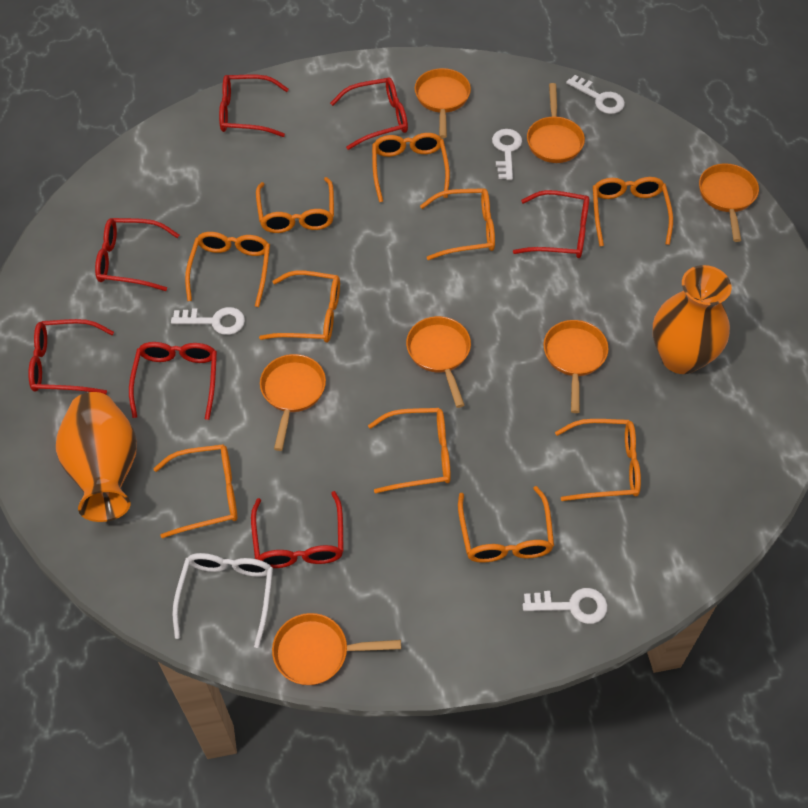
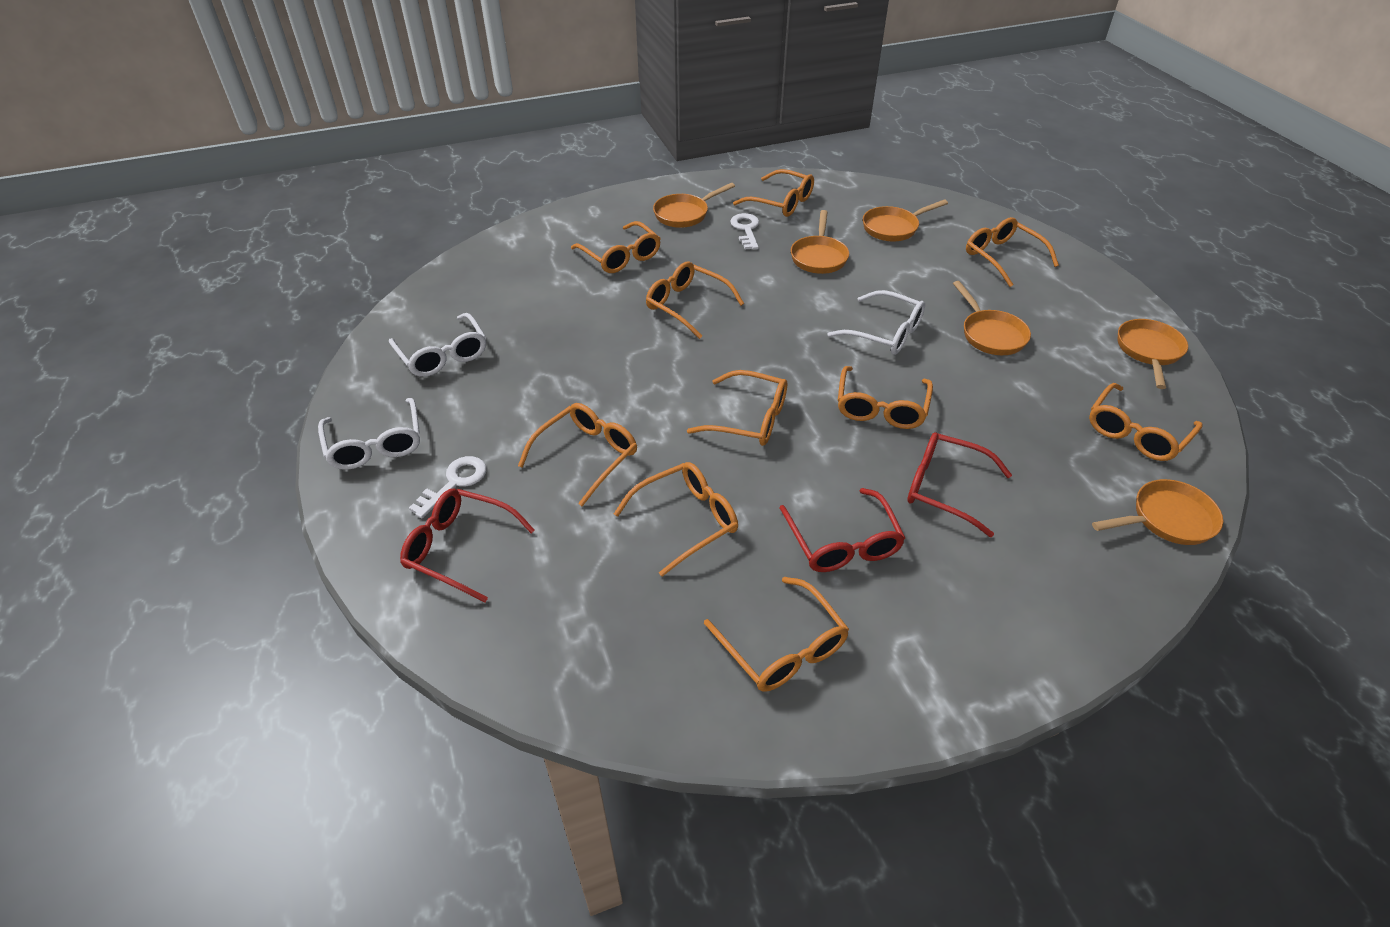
orange pan: [260,354,326,451] [272,613,401,685] [406,316,471,408] [415,68,471,138] [527,83,585,163] [543,320,609,413] [699,163,759,242] = 7 -> [653,183,735,228] [791,210,849,274] [863,199,948,242] [953,281,1031,355] [1092,479,1223,545] [1118,319,1188,389] = 6
orange vase: [56,392,137,522] [653,265,732,374] = 2 -> none = 0
red glasses: [28,319,114,394] [95,218,179,291] [129,342,217,420] [219,75,289,137] [251,491,344,568] [330,77,408,150] [513,190,589,258] = 7 -> [400,488,535,602] [780,488,905,572] [907,432,1012,537] = 3
white glasses: [172,553,273,648] = 1 -> [318,398,420,470] [389,313,486,377] [827,290,925,355] = 3
white key: [171,307,245,335] [492,129,522,180] [523,588,607,624] [566,75,625,114] = 4 -> [409,456,486,519] [730,213,759,250] = 2

